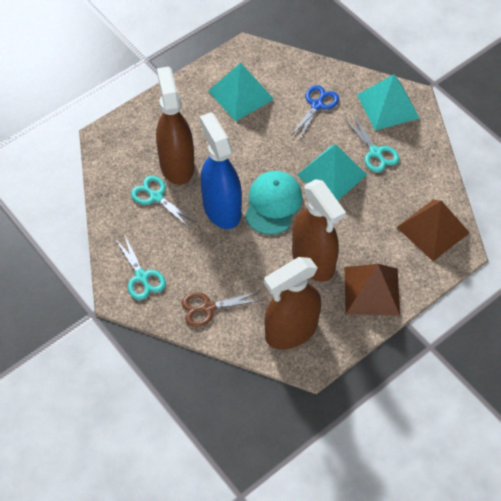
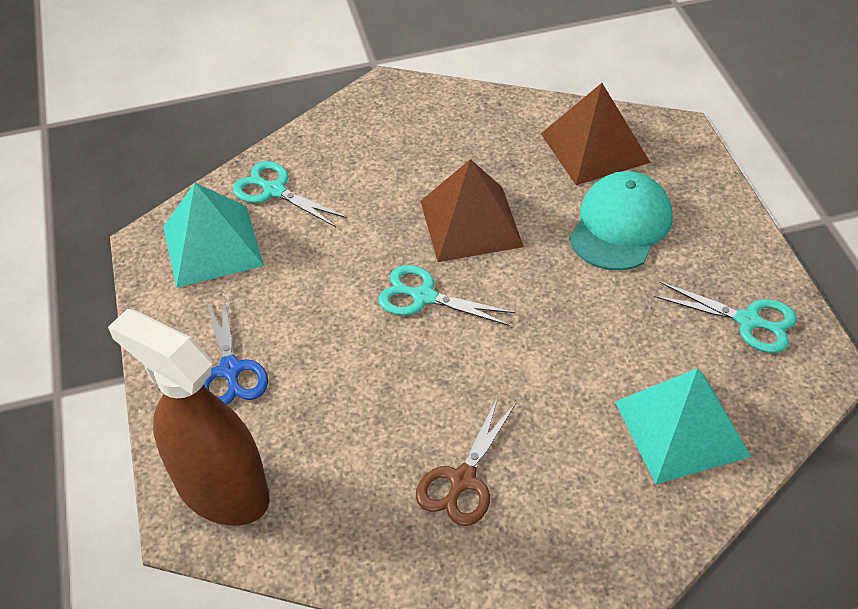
blue spray bottle: [200,112,242,229] = 1 -> none = 0
brown spray bottle: [156,67,194,185] [264,257,321,350] [292,179,346,282] = 3 -> [108,309,270,526] = 1
turquoise pyramid: [208,63,274,121] [297,144,367,201] [357,74,419,131] = 3 -> [163,183,264,288] [615,368,751,484] = 2

